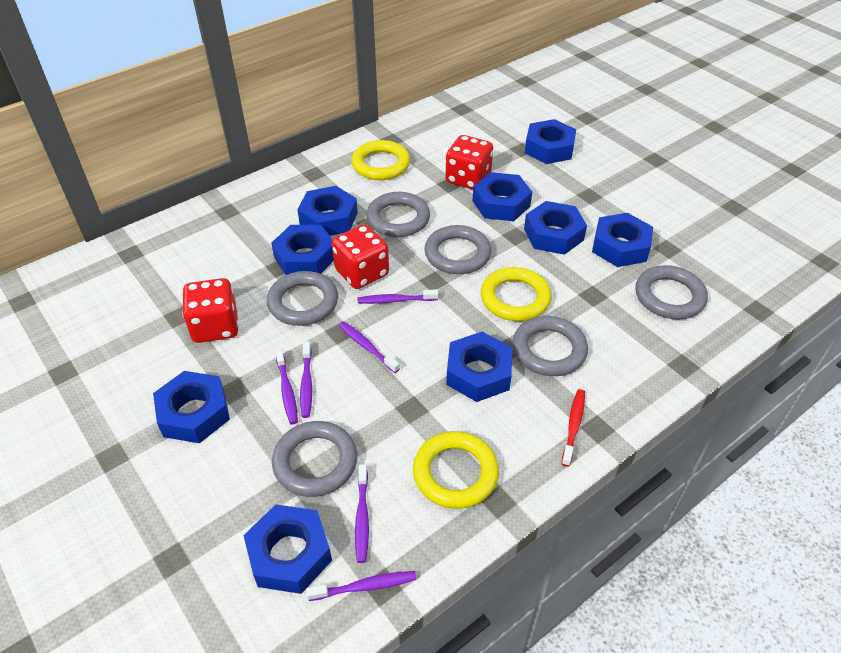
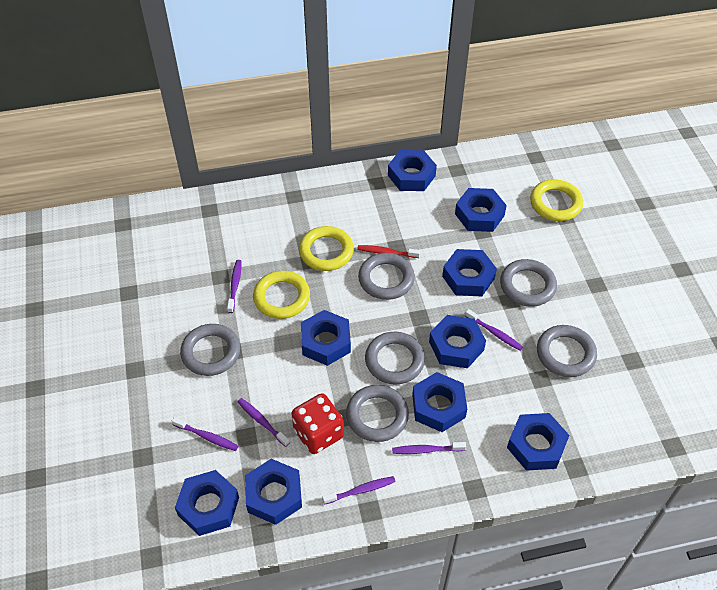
red dice: [182,278,239,343] [332,224,389,289] [445,135,493,190] = 3 -> [291,393,344,454] = 1

